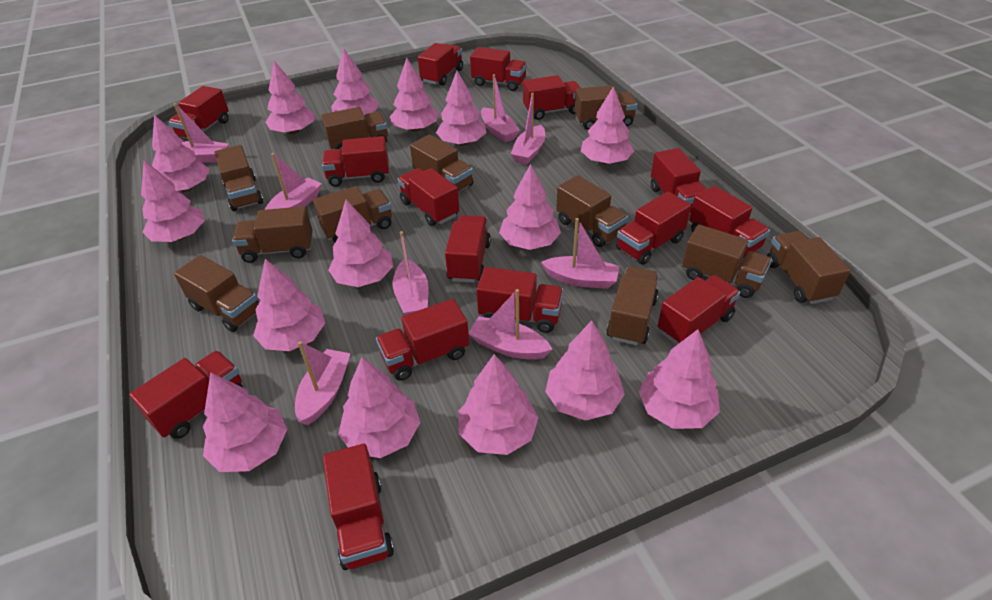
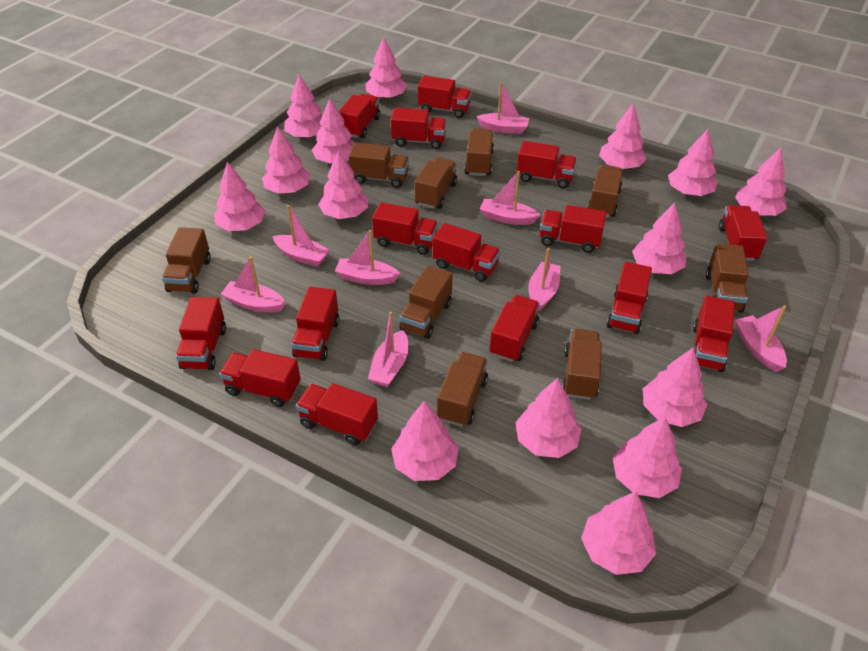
brown truck: [174,255,259,332] [214,145,263,211] [232,206,313,263] [313,186,392,242] [321,107,388,150] [410,134,473,192] [556,175,628,247] [574,85,637,130] [606,267,659,345] [682,225,772,298] [767,231,851,304] = 11 -> [162,227,211,294] [349,143,409,188] [399,265,452,339] [415,158,457,209] [437,352,488,427] [464,129,494,176] [562,329,602,400] [587,165,623,217] [706,243,749,312] = 9

